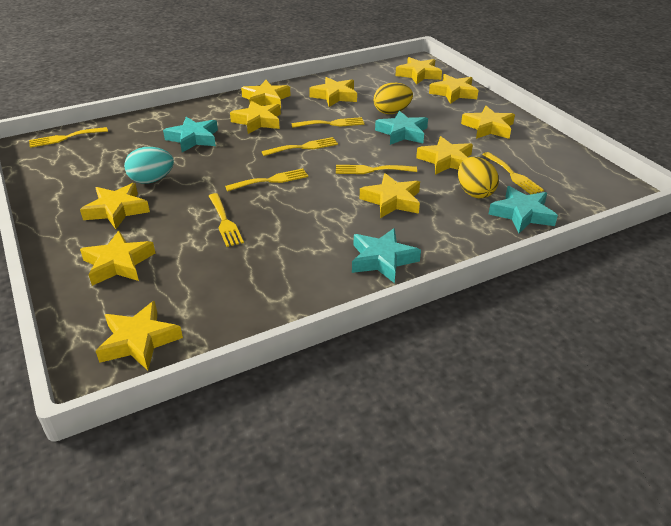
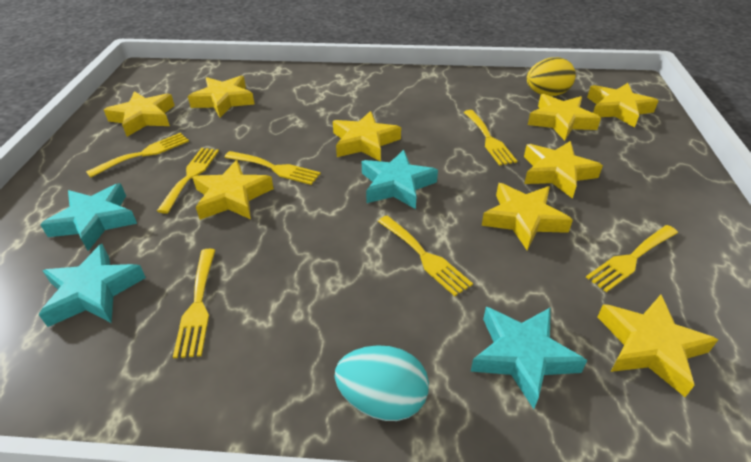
yellow egg: [374,83,413,114] [458,157,499,199] = 2 -> [527,57,576,96] = 1
yellow star: [80,183,150,229] [80,231,155,286] [96,301,183,370] [230,100,281,134] [241,80,291,108] [309,77,357,107] [360,173,420,218] [395,57,442,85] [416,136,473,175] [429,74,478,104] [461,106,515,139] = 11 -> [104,91,175,137] [188,76,254,118] [192,160,274,220] [333,111,401,161] [482,183,573,250] [524,141,603,199] [528,94,601,141] [587,83,658,128] [597,295,718,397] = 9

